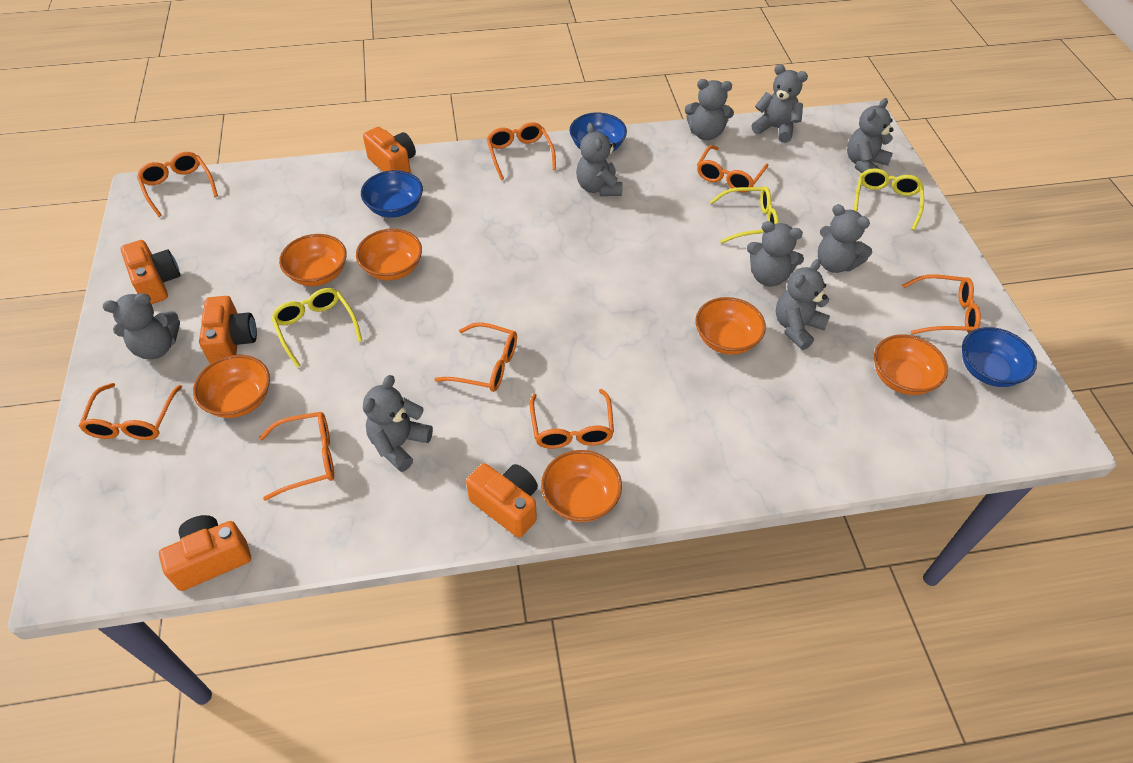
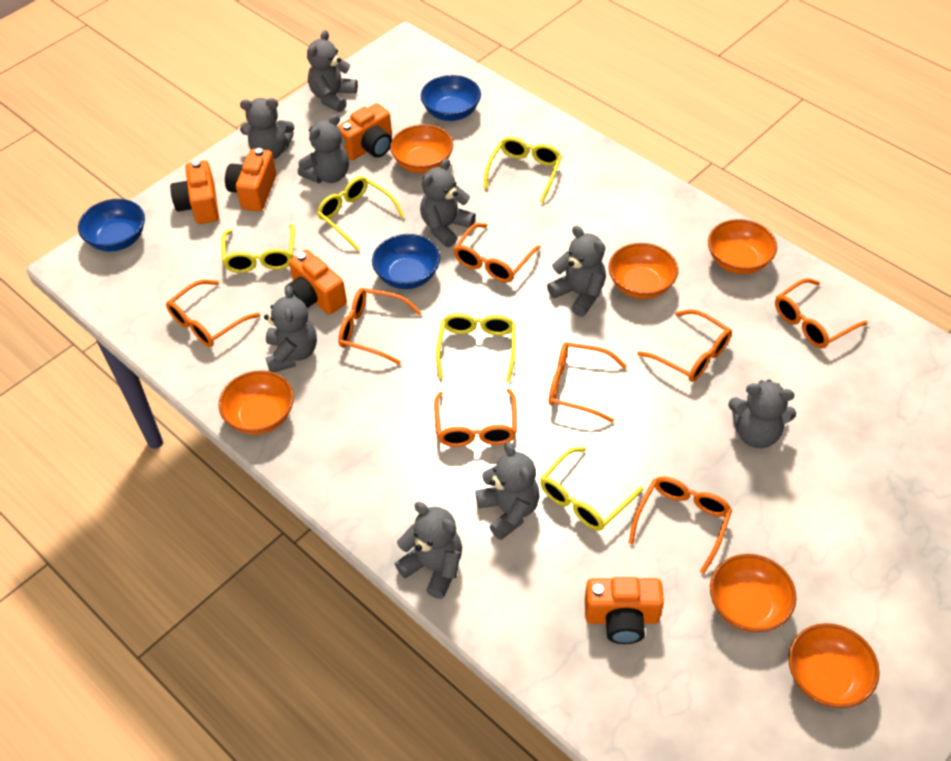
yellow glasses: [271,288,362,367] [710,186,779,243] [854,168,924,230] = 3 -> [221,224,295,273] [317,176,405,251] [436,313,516,383] [483,137,562,203] [540,447,643,531] = 5

